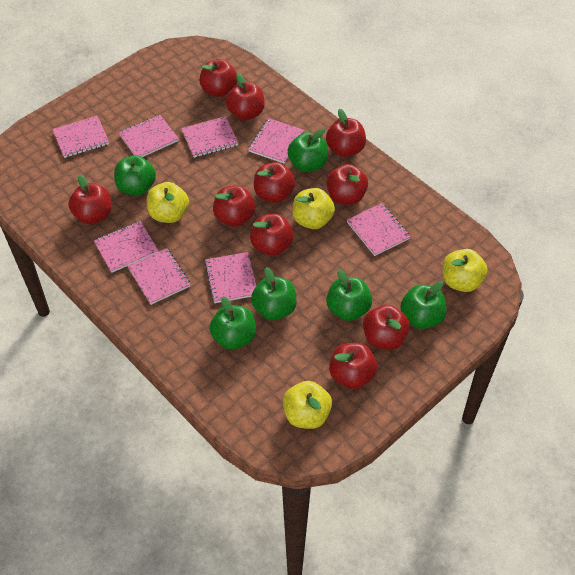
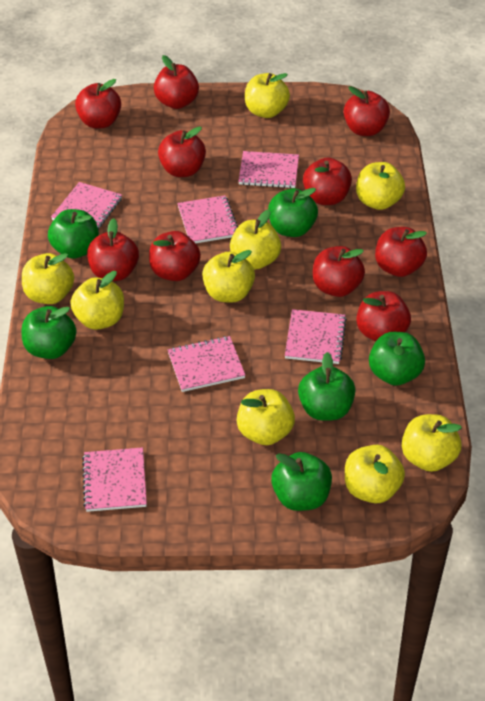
pink notebook: [52,116,109,158] [94,221,158,273] [119,115,179,157] [128,248,191,305] [181,116,238,158] [204,252,256,303] [248,118,304,164] [347,203,411,256] = 8 -> [51,182,122,230] [82,447,147,512] [168,336,245,392] [177,195,238,243] [238,151,299,188] [285,309,347,364] = 6
yellow apple: [147,182,189,223] [283,381,332,429] [292,188,335,229] [443,249,488,292] = 4 -> [22,253,74,304] [70,271,124,330] [202,250,255,302] [230,209,281,270] [237,389,295,445] [245,73,290,118] [345,445,405,503] [356,162,405,210] [402,414,462,472] = 9

